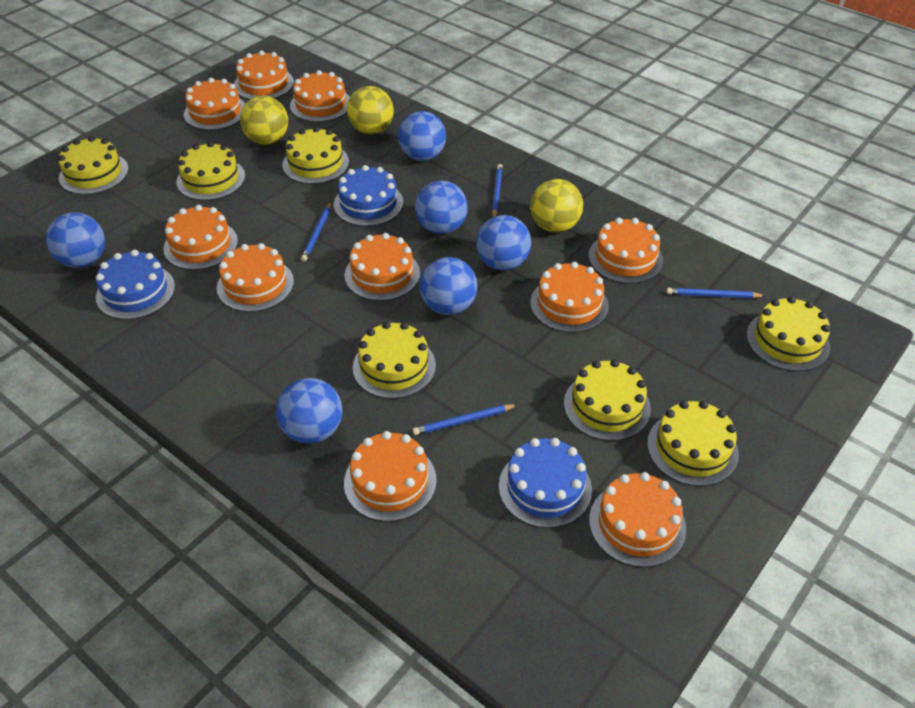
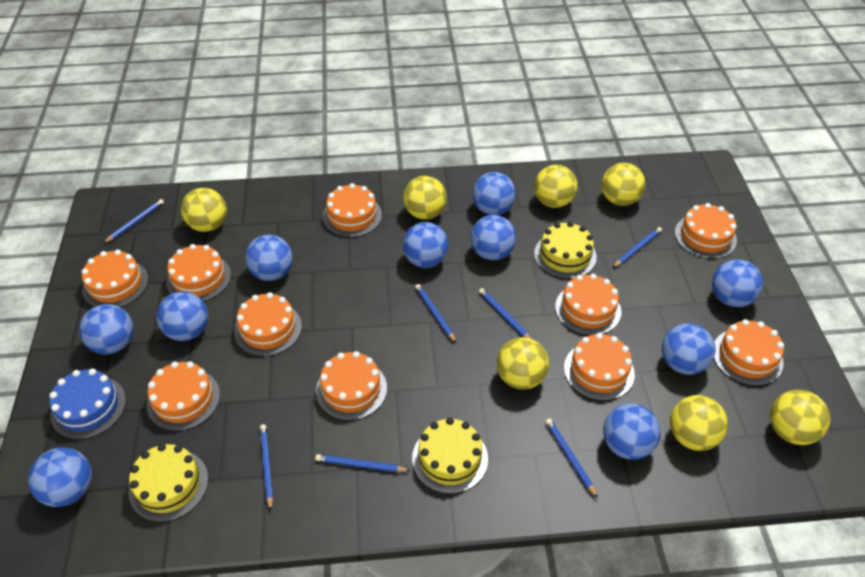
blue ball: [46,212,105,268] [276,378,342,444] [398,111,446,161] [415,180,468,234] [420,257,477,315] [476,215,531,271] = 6 -> [28,448,92,507] [79,304,133,354] [156,291,208,341] [245,234,293,281] [403,222,449,268] [470,215,516,261] [472,172,516,215] [603,403,661,460] [662,323,716,375] [712,260,763,307] = 10
blue cake: [96,249,175,320] [334,165,403,226] [499,438,592,528] = 3 -> [49,368,126,439] = 1
blue pencil: [301,202,331,262] [412,404,517,435] [492,164,503,217] [666,288,765,298] = 4 -> [104,199,164,243] [260,424,273,511] [315,454,411,472] [415,284,456,343] [479,288,531,339] [546,418,598,498] [612,227,662,268] = 7
yellow ball: [240,95,288,144] [347,86,394,135] [530,179,583,232] = 3 -> [181,188,227,232] [403,176,447,219] [497,337,549,390] [534,165,577,208] [602,163,646,206] [670,395,728,451] [770,390,830,445] = 7
yellow cake: [58,136,129,195] [176,142,245,200] [282,127,349,184] [353,322,436,399] [564,359,651,441] [647,401,739,486] [747,296,830,371] = 7 -> [129,444,208,522] [412,418,488,494] [534,222,597,279] = 3

